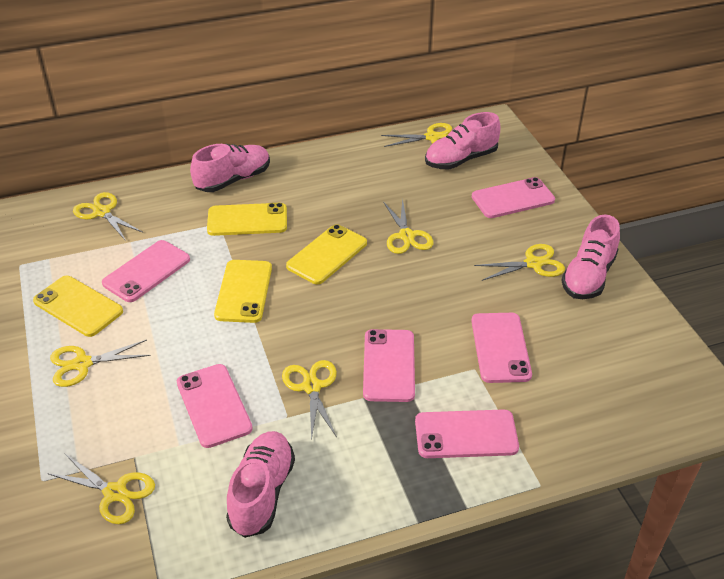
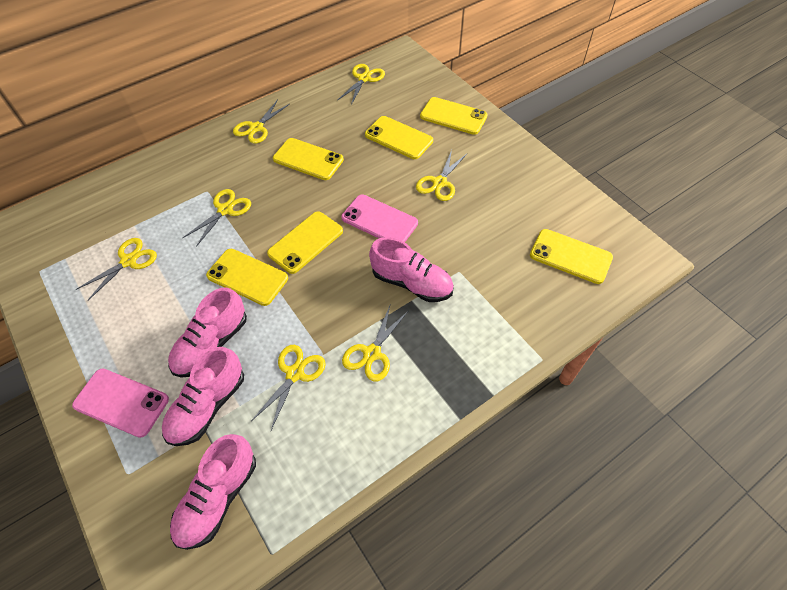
pink phone: [102,240,190,302] [177,364,253,448] [363,329,415,402] [415,409,519,458] [471,313,532,383] [472,177,555,218] = 6 -> [72,368,169,438] [341,194,418,242] = 2
yellow phone: [33,276,123,337] [207,203,287,236] [214,260,272,323] [286,224,367,284] = 4 -> [206,249,288,306] [267,211,343,274] [273,138,344,180] [365,116,433,159] [420,97,488,135] [530,229,613,284] = 6

